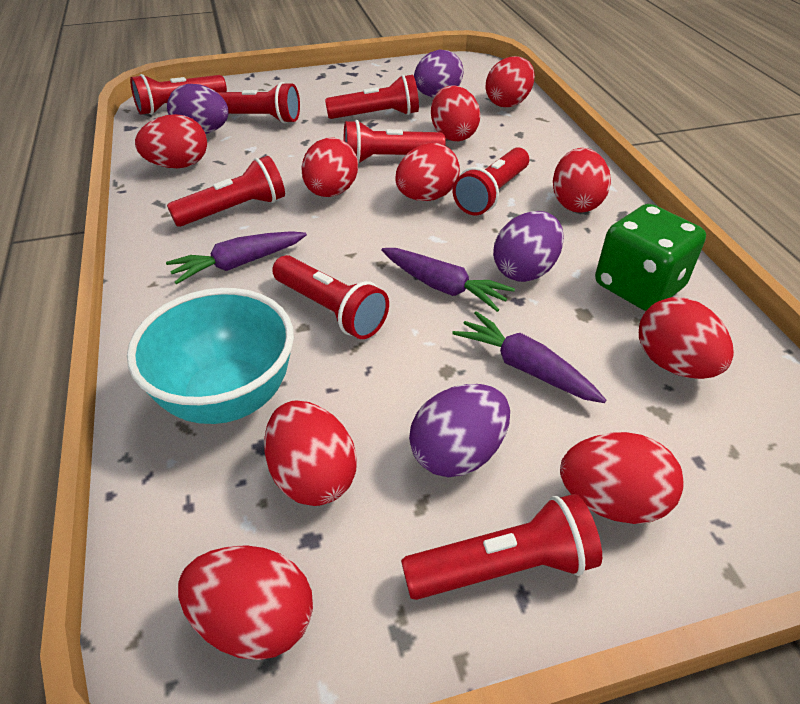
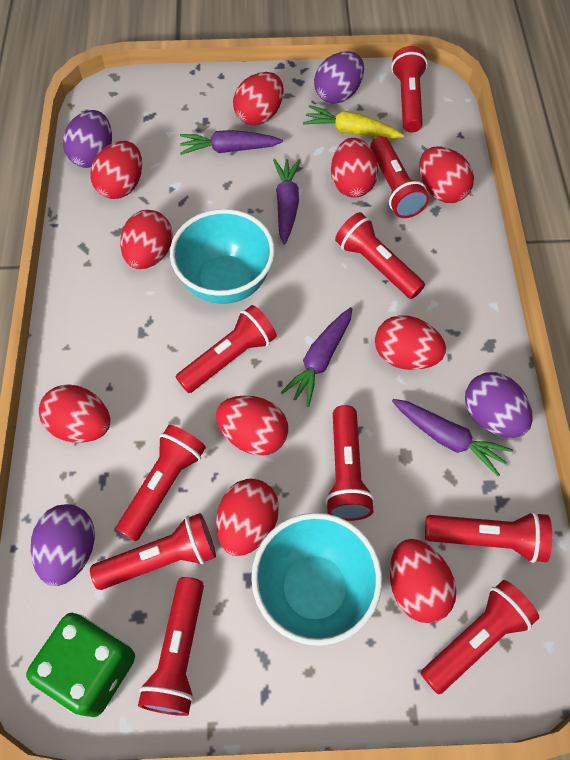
purple carrot: [166,231,307,284] [381,248,515,312] [452,311,606,403] = 3 -> [180,130,283,155] [273,159,300,245] [280,307,352,407] [392,399,513,477] = 4
red flashlight: [130,74,227,115] [167,156,285,227] [217,82,300,123] [272,255,389,339] [325,75,419,119] [344,120,446,164] [401,494,602,600] [453,147,529,215] = 8 -> [90,513,216,590] [116,425,206,541] [138,577,204,716] [176,305,277,393] [325,405,375,521] [335,212,425,299] [370,136,429,218] [391,46,428,133] [421,580,539,694] [425,512,552,563] = 10
turquoise bowl: [127,288,294,424] = 1 -> [170,209,275,304] [251,513,382,646] = 2
yellow carrot: none = 0 -> [303,105,404,139] = 1

